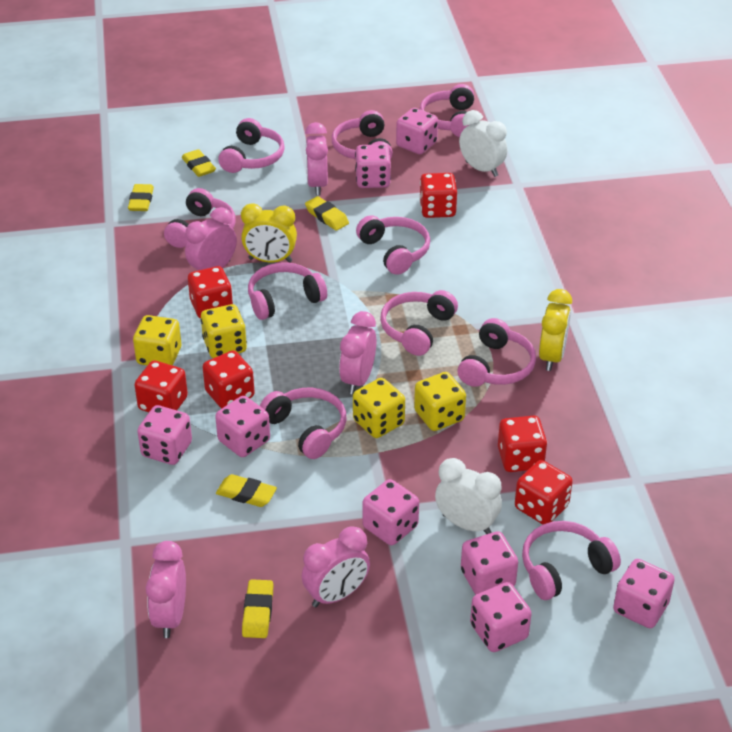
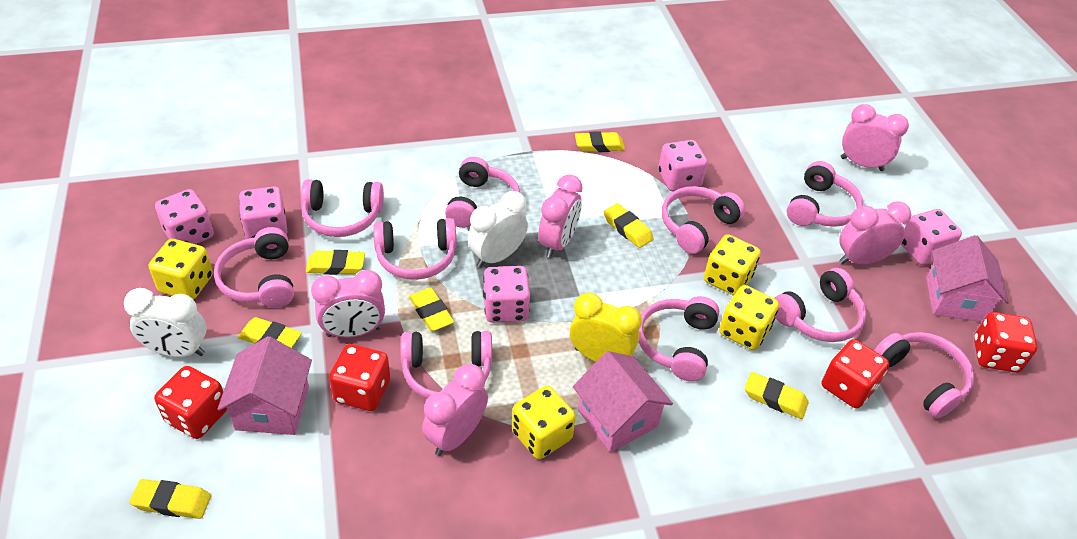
pink dice: [137,405,192,465] [215,396,270,457] [355,144,391,188] [362,479,419,545] [396,108,438,154] [461,531,518,595] [470,582,532,652] [613,559,675,628] = 8 -> [155,189,214,244] [239,187,288,239] [483,266,530,323] [658,140,708,191] [901,209,962,265] = 5
pink house: none = 0 -> [217,336,312,435] [573,351,673,452] [926,235,1009,322] = 3
red dice: [135,361,188,412] [188,266,233,319] [203,350,255,408] [419,173,457,218] [498,416,547,472] [515,460,573,524] = 6 -> [154,366,227,439] [329,344,390,411] [822,339,889,408] [974,312,1038,373] = 4
yellow clock: [241,203,297,262] [539,289,572,371] = 2 -> [570,292,642,362] = 1
yellow eraser: [128,184,154,211] [182,149,216,177] [216,474,277,507] [242,579,273,638] [305,196,349,231] = 5 -> [129,479,211,519] [238,317,302,348] [306,250,365,275] [409,287,454,331] [575,131,625,152] [604,203,654,248] [744,372,809,419] = 7

